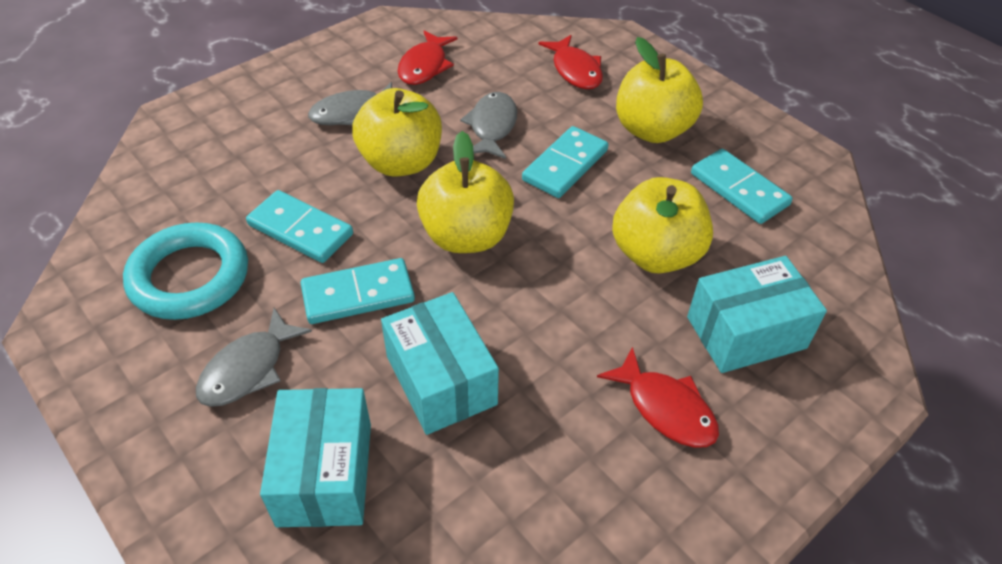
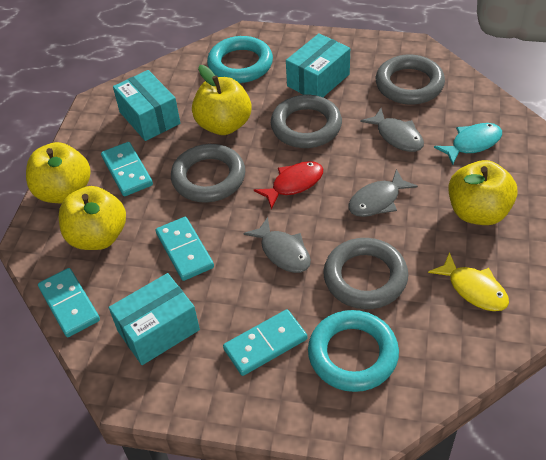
grey ring: none = 0 -> [171,144,245,203] [271,95,342,148] [323,238,408,309] [376,54,445,105] = 4
red fish: [398,30,458,85] [539,35,603,89] [597,347,719,448] = 3 -> [254,161,323,209] = 1
turquoise fish: none = 0 -> [434,123,502,165] = 1
turquoise ring: [123,223,248,320] = 1 -> [207,36,273,83] [308,310,399,392] = 2
yellow fish: none = 0 -> [428,252,509,311] = 1

